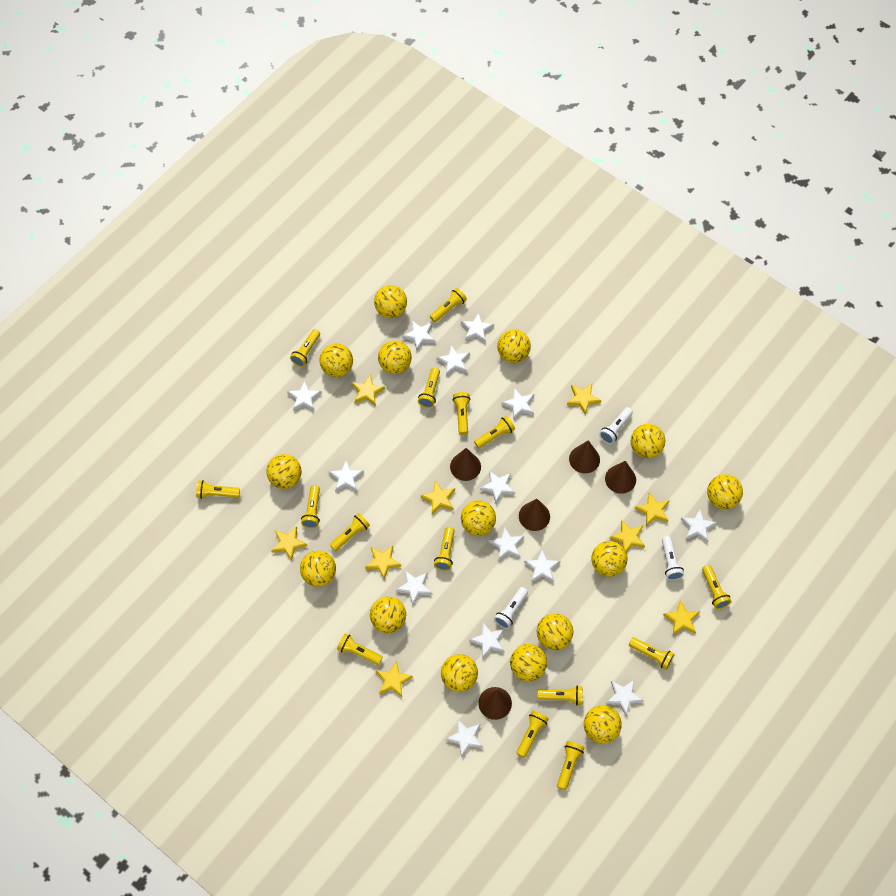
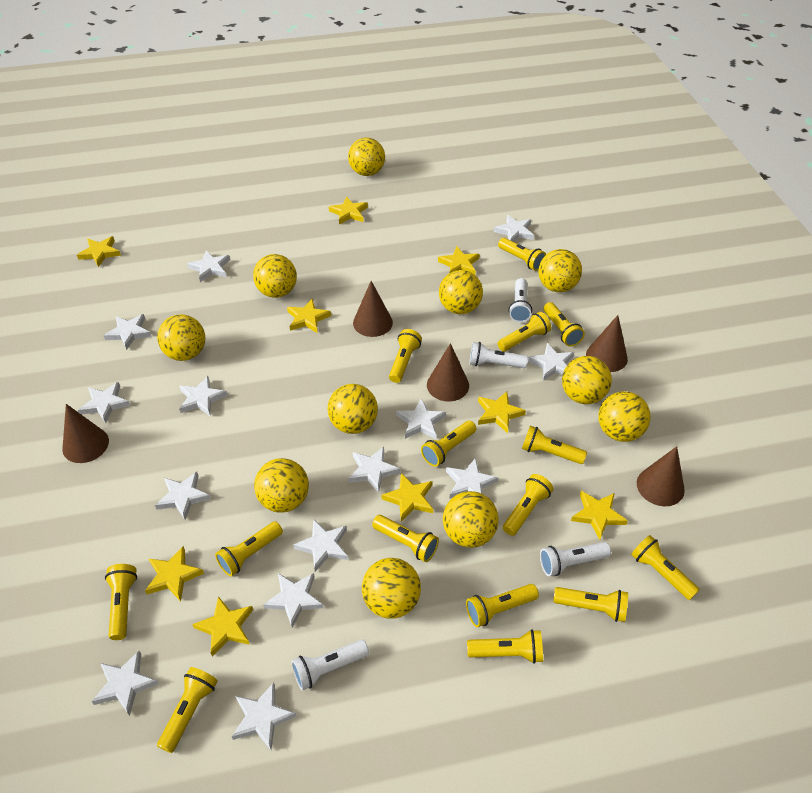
white flashlight: [494,587,528,629] [599,407,633,444] [662,536,684,580] = 3 -> [291,640,369,690] [469,342,528,368] [509,278,532,322] [540,542,611,576] = 4
yellow ball: [266,454,302,489] [300,551,336,587] [319,343,353,377] [370,596,406,633] [374,285,407,318] [378,340,412,374] [441,654,478,692] [461,500,496,536] [497,329,531,363] [510,644,547,681] [537,613,573,650] [584,705,622,744] [591,541,627,577] [631,424,665,458] [707,474,743,509] = 15 -> [157,314,206,361] [253,254,297,298] [254,458,309,513] [328,384,378,434] [348,137,385,176] [362,558,421,619] [439,270,483,314] [443,491,499,548] [538,249,582,292] [562,356,612,404] [598,391,651,442] = 11

